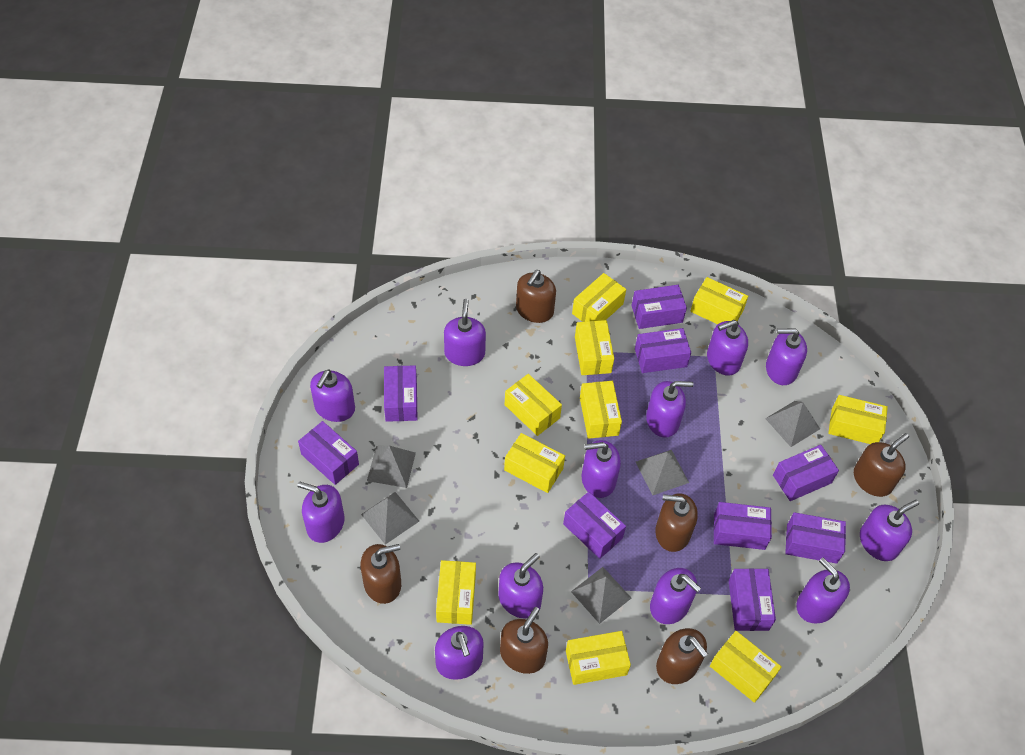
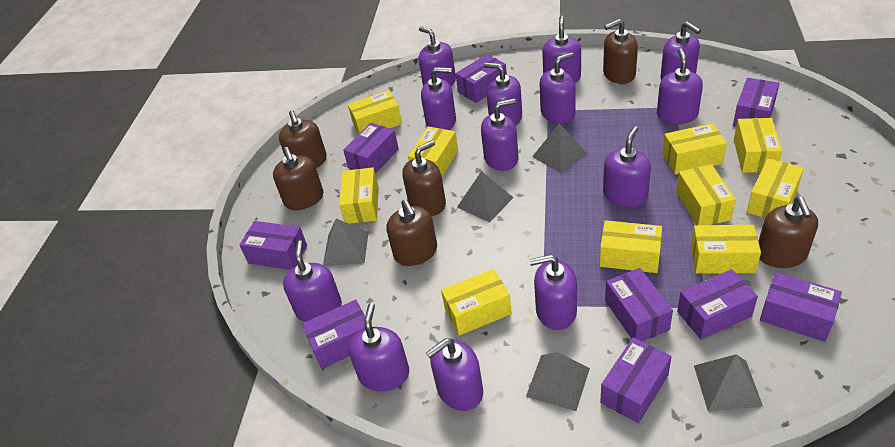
purple soap dispenser: [297,482,344,543] [310,370,355,422] [435,626,484,680] [444,299,486,366] [498,553,543,618] [582,440,621,498] [646,381,694,438] [650,568,701,624] [707,320,748,376] [766,329,807,385] [796,558,850,623] [860,500,919,561] = 12 -> [283,240,342,322] [348,303,409,391] [419,27,456,86] [421,67,456,130] [426,338,483,411] [481,99,518,171] [484,63,522,126] [529,255,577,330] [540,52,576,124] [542,16,581,83] [603,126,651,207] [657,48,703,124] [660,21,701,80] = 13

